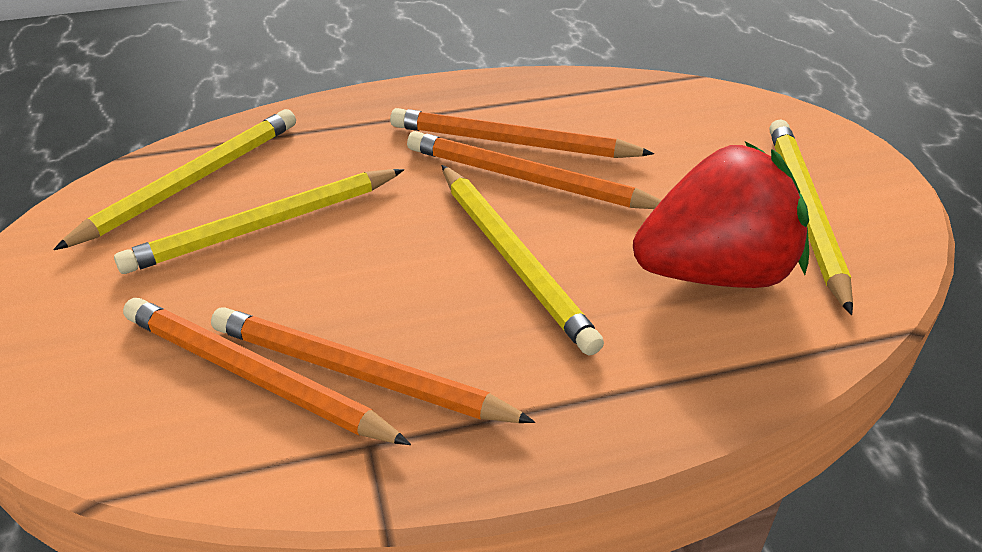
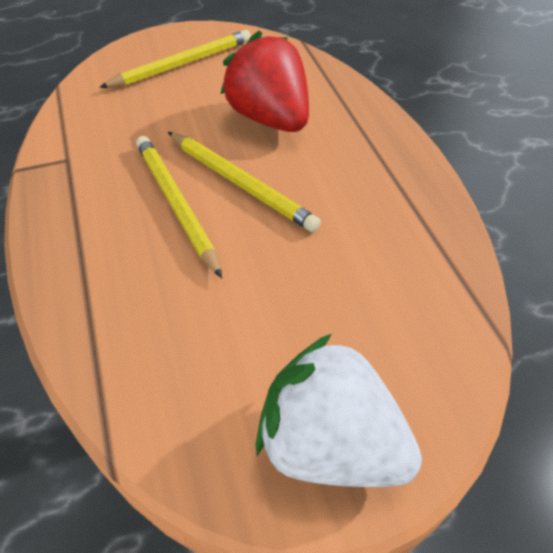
orange pencil: [123,298,411,445] [211,307,535,423] [390,108,654,158] [407,131,662,209] = 4 -> none = 0
white strawberry: none = 0 -> [256,334,422,487] = 1
yellow pencil: [53,109,296,250] [114,169,404,274] [441,165,604,356] [770,119,853,315] = 4 -> [99,30,251,88] [136,136,222,278] [168,132,321,232] = 3

